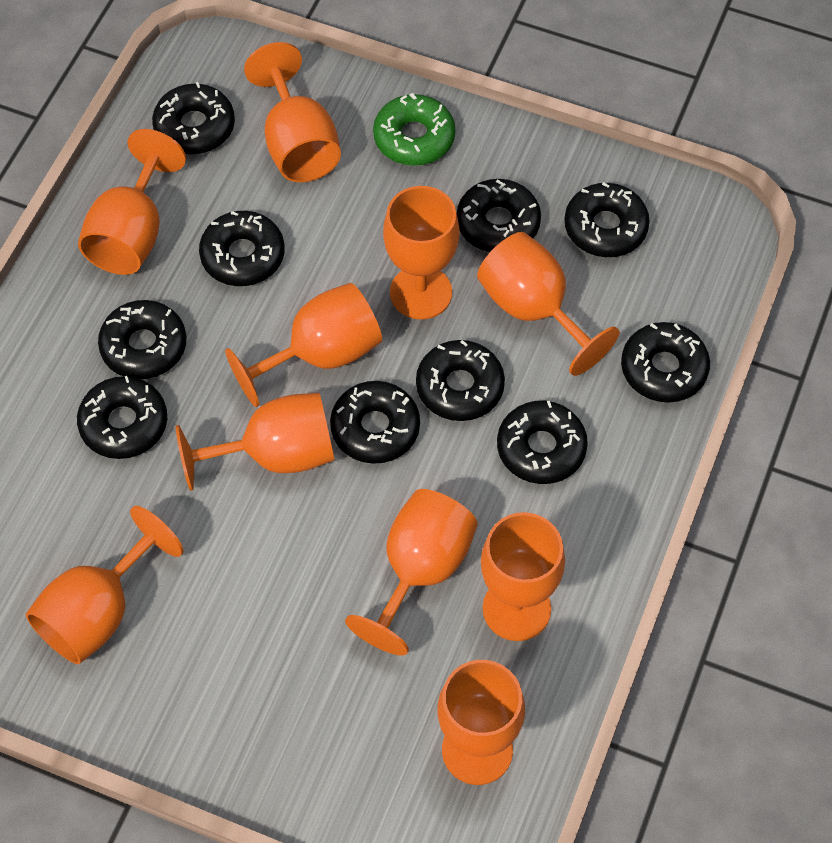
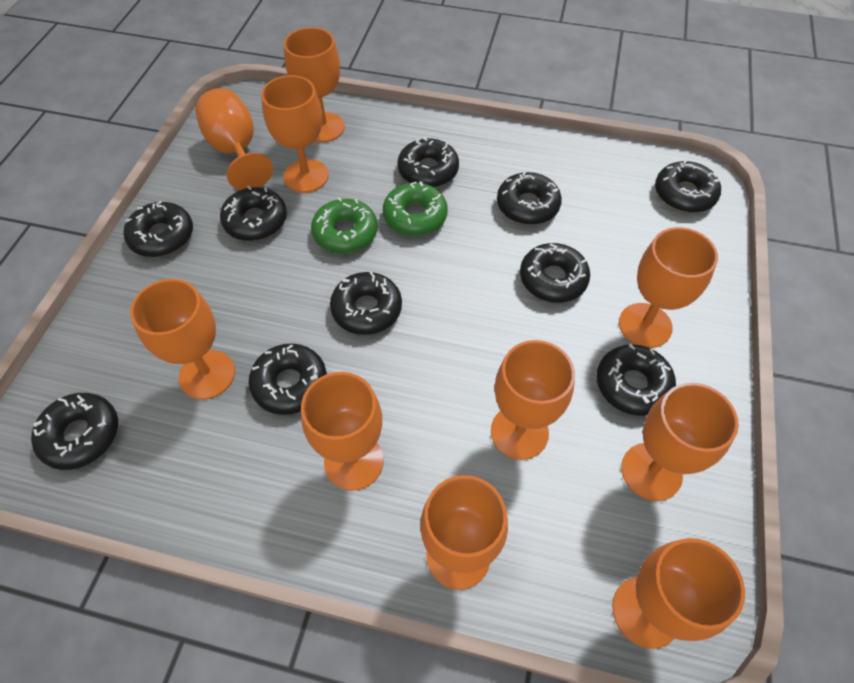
green donut: [373,93,456,166] = 1 -> [311,197,378,253] [383,181,448,236] = 2

